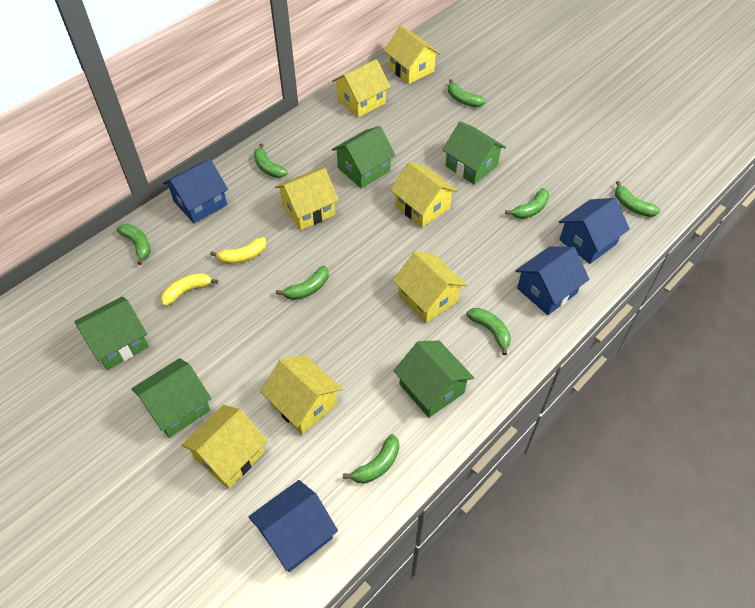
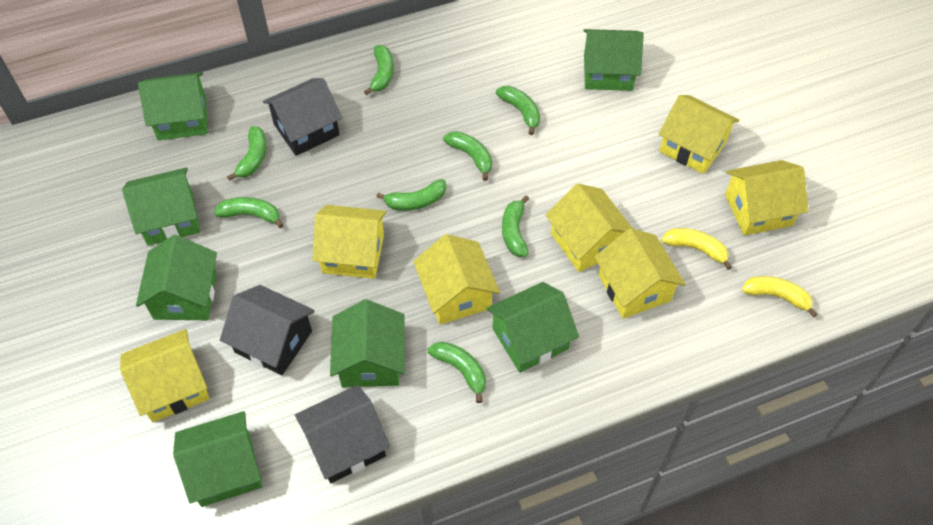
black house: none = 0 -> [220,285,315,375] [263,78,342,156] [295,385,390,483] = 3
blue house: [163,159,228,223] [248,480,338,572] [515,246,589,315] [559,198,630,264] = 4 -> none = 0
green house: [74,296,149,370] [132,358,211,438] [332,126,396,188] [394,341,474,418] [442,121,506,185] = 5 -> [122,167,200,246] [136,235,217,320] [138,72,208,140] [173,411,262,507] [330,299,405,387] [487,282,579,373] [583,29,644,91] = 7

